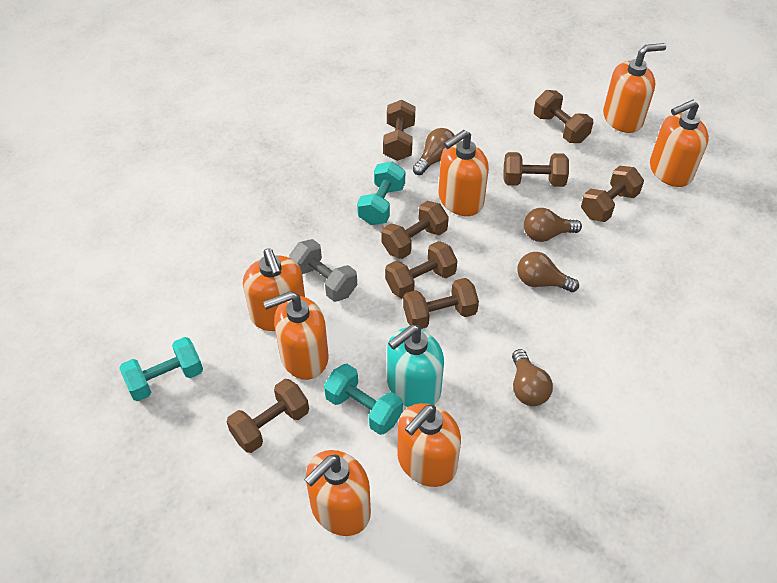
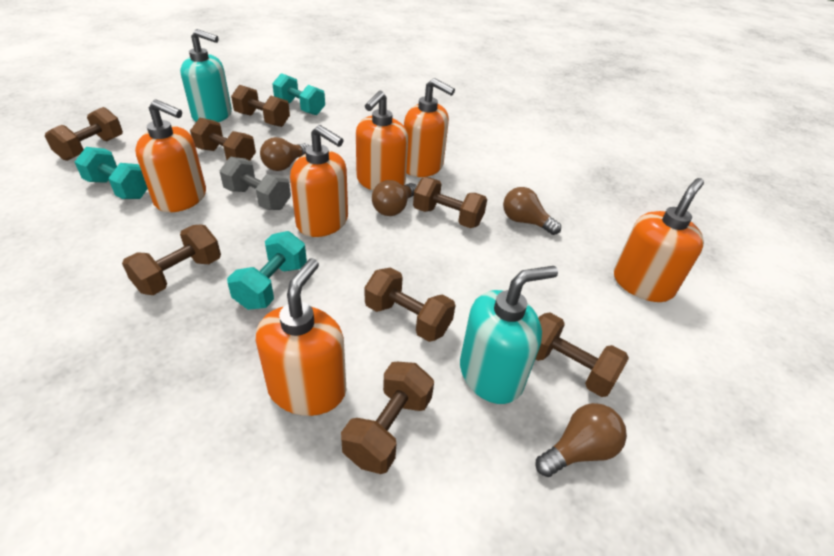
orange soap dispenser: [243,248,305,331] [263,291,329,380] [304,450,371,536] [397,403,461,487] [439,130,489,216] [603,43,666,133] [650,100,709,187] = 7 -> [135,99,206,212] [256,258,346,416] [290,125,348,237] [356,91,408,190] [404,78,455,177] [614,178,704,302] = 6
turquoise soap dispenser: [387,325,444,407] = 1 -> [180,29,232,122] [460,266,558,404] = 2

